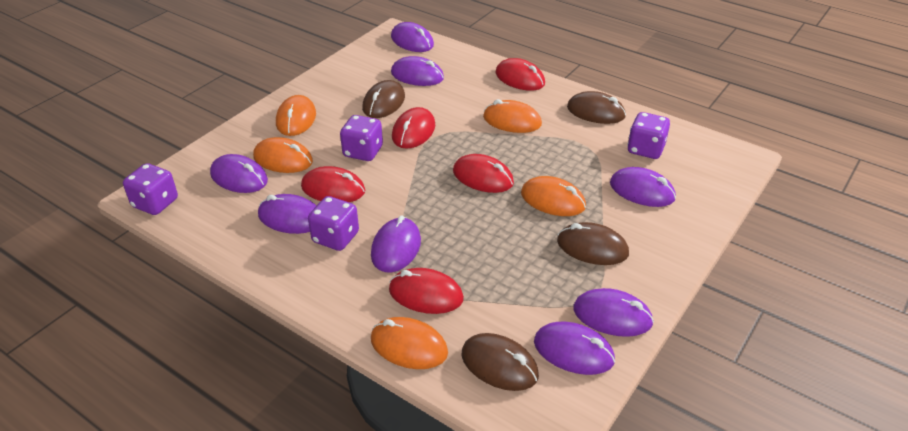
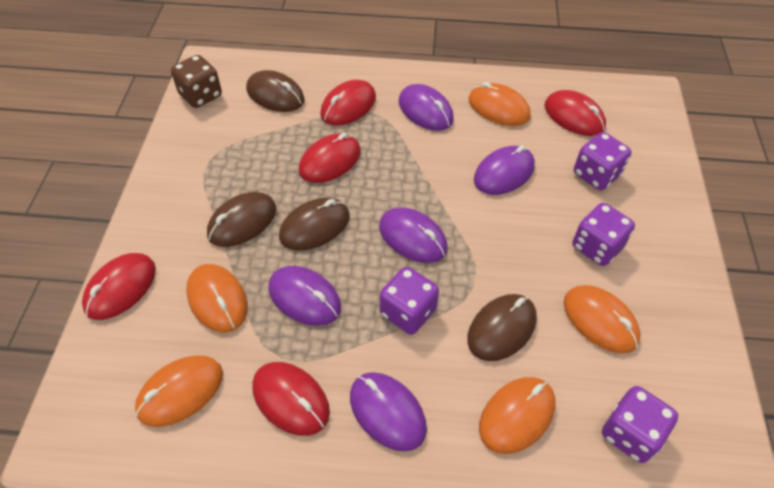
brown dice: none = 0 -> [171,55,222,108] = 1
purple mouse: [210,154,268,193] [258,194,316,234] [371,215,421,273] [391,22,434,52] [391,56,444,86] [534,322,615,375] [573,288,654,337] [610,167,676,207] = 8 -> [268,266,341,326] [350,372,427,452] [379,207,448,263] [399,84,454,131] [474,145,535,195] = 5

